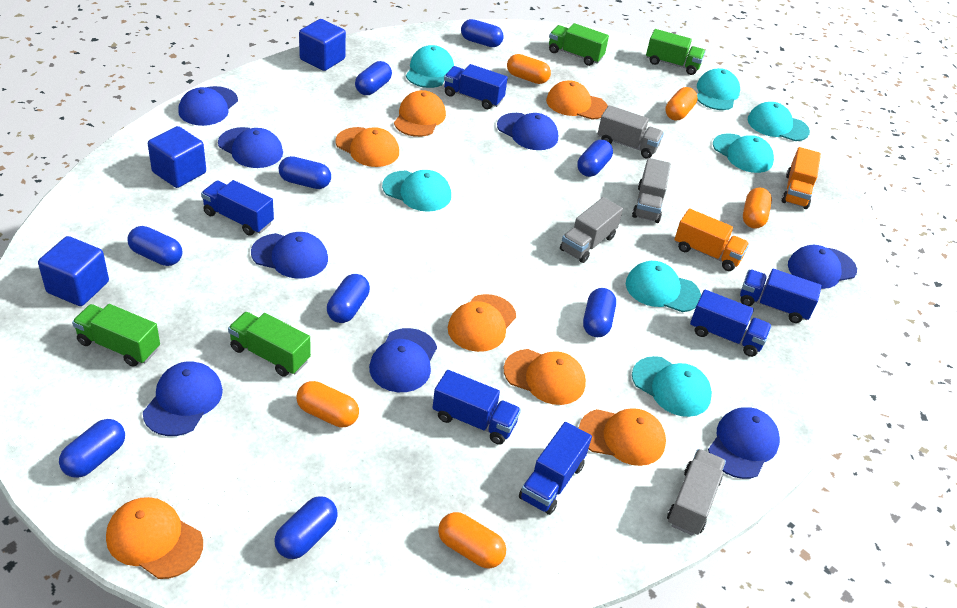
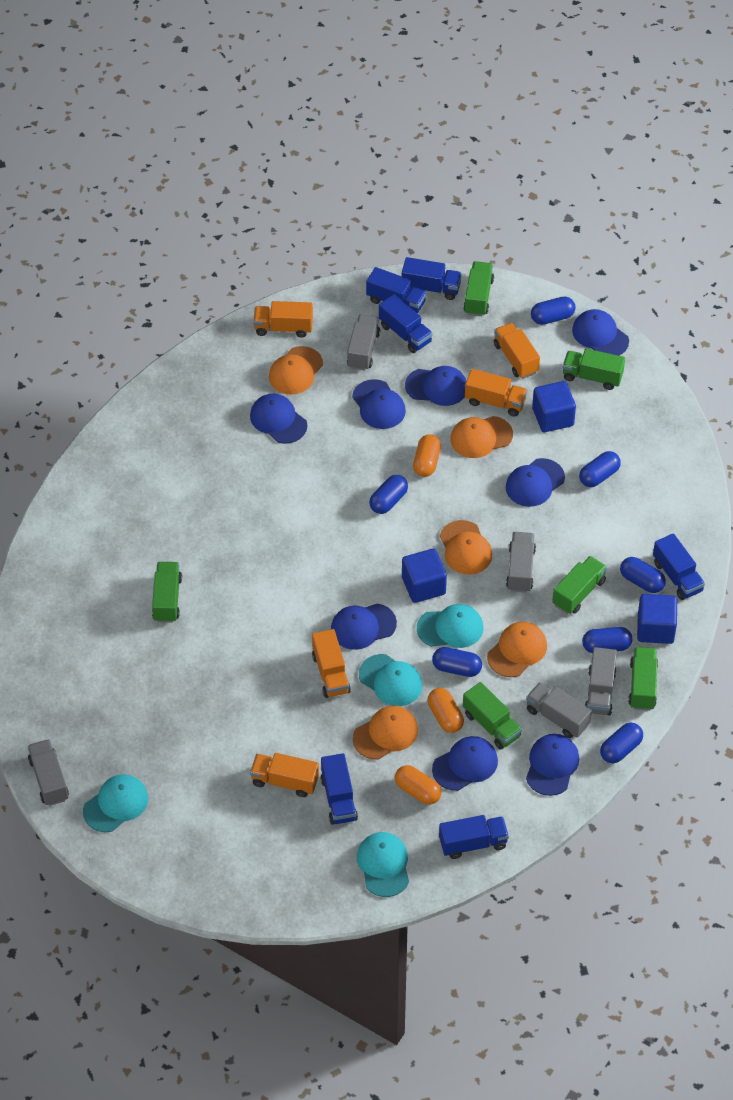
blue capsule: [59,419,125,478] [127,226,182,266] [275,496,338,559] [279,156,331,189] [327,274,370,323] [355,61,392,95] [461,19,504,47] [577,140,613,177] [583,288,616,337] = 9 -> [369,475,408,514] [432,647,482,677] [531,297,576,325] [579,451,621,487] [582,627,632,653] [600,722,643,763] [620,557,666,593] = 7
green truck: [72,304,160,367] [228,312,311,377] [549,23,609,66] [646,29,705,75] = 4 -> [152,562,182,623] [463,261,494,316] [463,682,522,750] [552,556,607,614] [563,349,625,390] [628,647,658,711] = 6
grey truck: [560,197,623,263] [598,105,664,159] [632,158,671,223] [667,449,726,536] = 4 -> [28,739,69,806] [347,314,380,371] [506,532,536,593] [526,682,592,738] [585,647,617,716] = 5
orange cap: [106,497,203,579] [335,127,399,167] [394,90,446,137] [448,294,516,352] [504,349,586,405] [546,80,608,120] [579,408,666,466] = 7 -> [269,346,323,395] [353,706,418,760] [440,520,492,575] [450,416,513,458] [487,622,547,677] = 5
orange capsule: [296,381,359,428] [438,512,506,568] [507,54,551,84] [665,87,698,120] [743,187,772,229] = 5 -> [395,765,442,805] [413,434,441,477] [428,688,464,733] = 3
orange truck: [674,209,749,271] [782,147,821,209] = 2 -> [250,753,319,797] [253,301,313,338] [312,629,351,698] [465,369,527,417] [494,323,540,379] = 5
turquoise cap: [382,170,451,212] [406,45,454,88] [626,261,701,312] [632,356,712,417] [697,68,740,110] [713,133,774,173] [748,102,810,141] = 7 -> [83,774,148,832] [357,832,409,897] [359,654,422,706] [417,604,483,648] = 4

